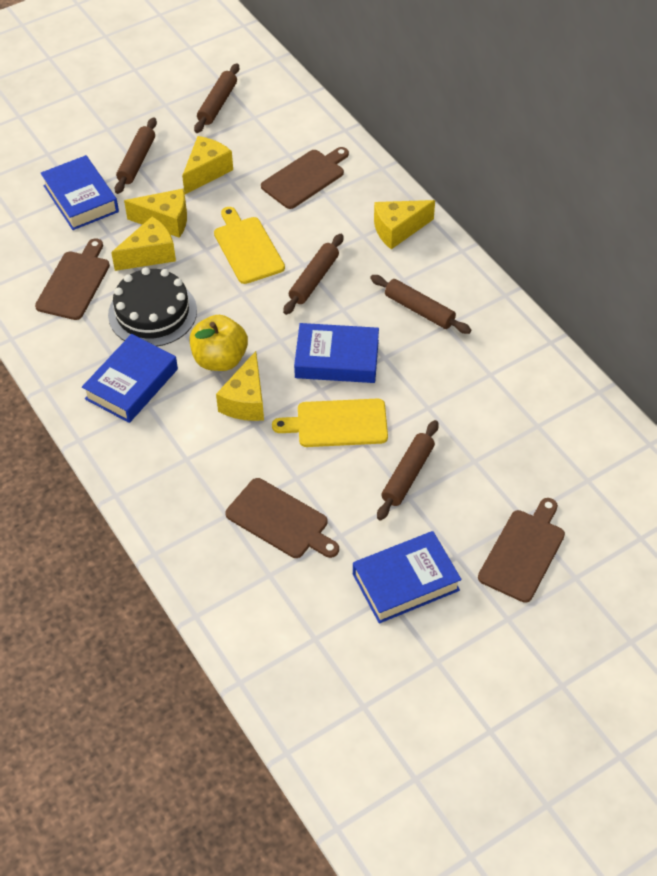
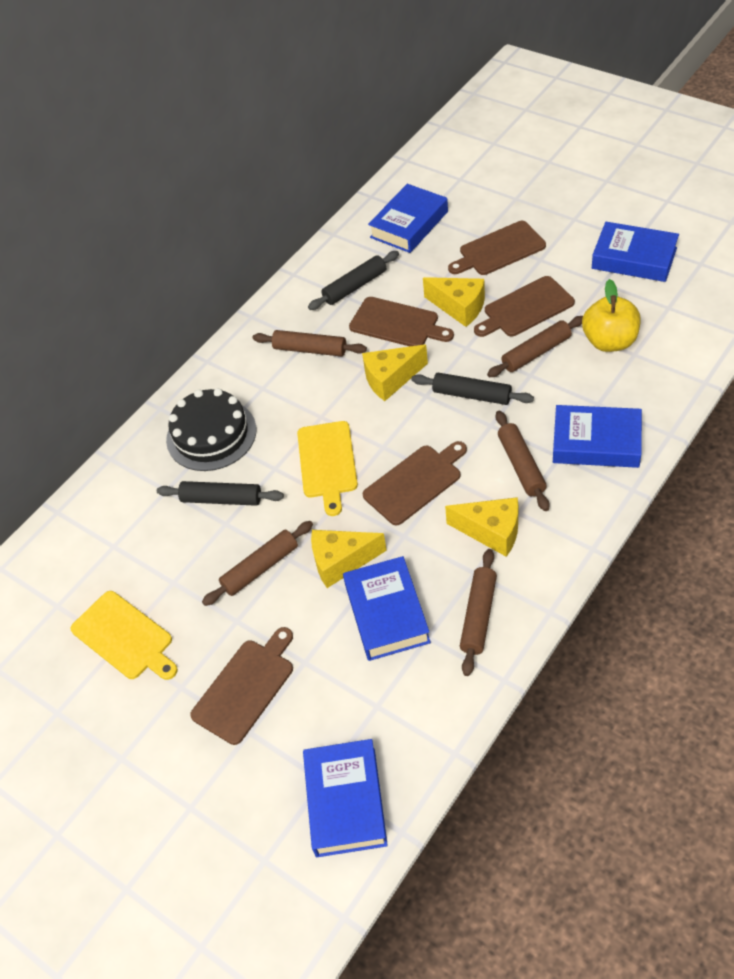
black rolling pin: none = 0 -> [157,481,284,506] [308,251,399,310] [411,373,534,405] = 3
blue book: [41,155,119,230] [82,334,178,423] [294,323,379,383] [353,531,462,623] = 4 -> [303,739,388,857] [343,556,431,661] [368,184,448,253] [553,405,642,468] [592,222,679,282] = 5
brown cutting board: [35,238,110,320] [225,478,339,558] [261,147,349,209] [478,498,565,603] = 4 -> [190,627,293,745] [349,297,454,346] [363,441,467,525] [448,221,546,275] [474,276,575,337] = 5
yellow cheese: [111,216,176,271] [124,189,187,238] [182,136,233,194] [216,351,264,421] [374,200,435,249] = 5 -> [311,530,387,588] [362,344,428,401] [423,277,485,327] [445,497,518,557] = 4

